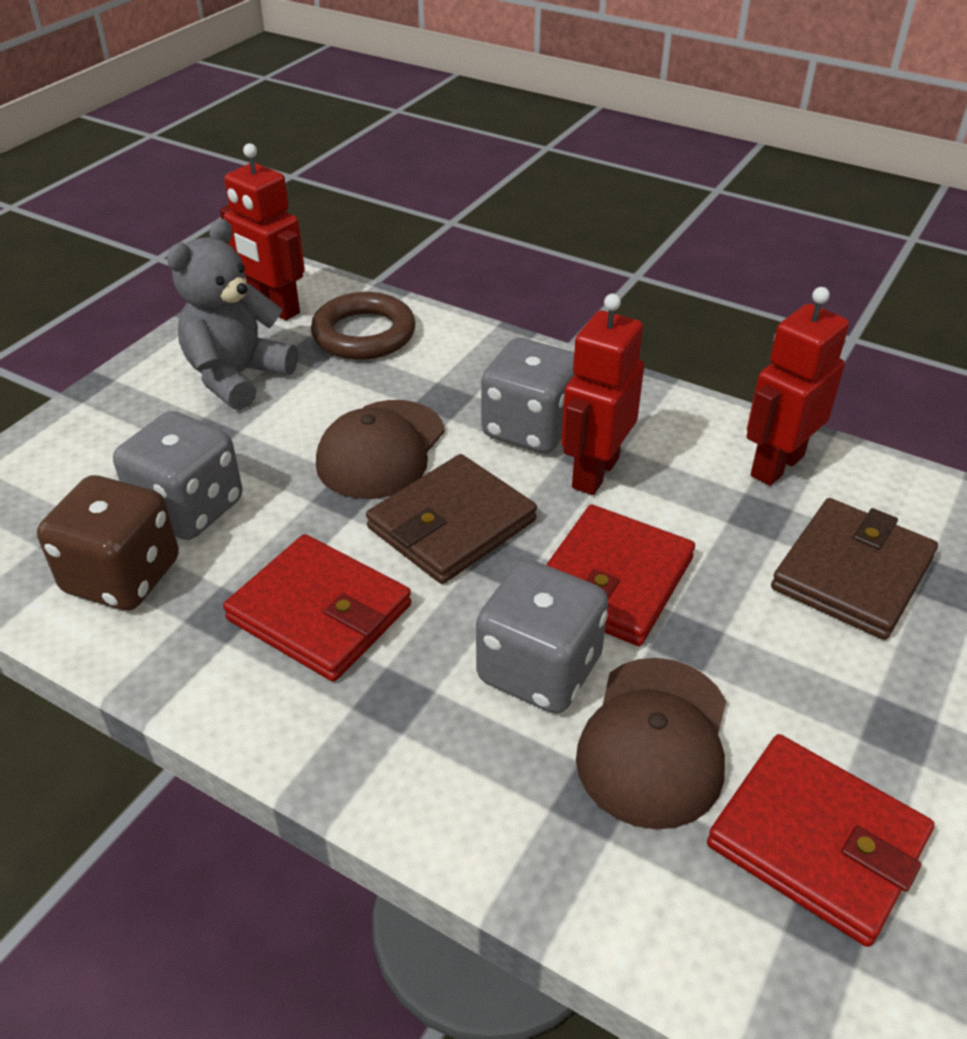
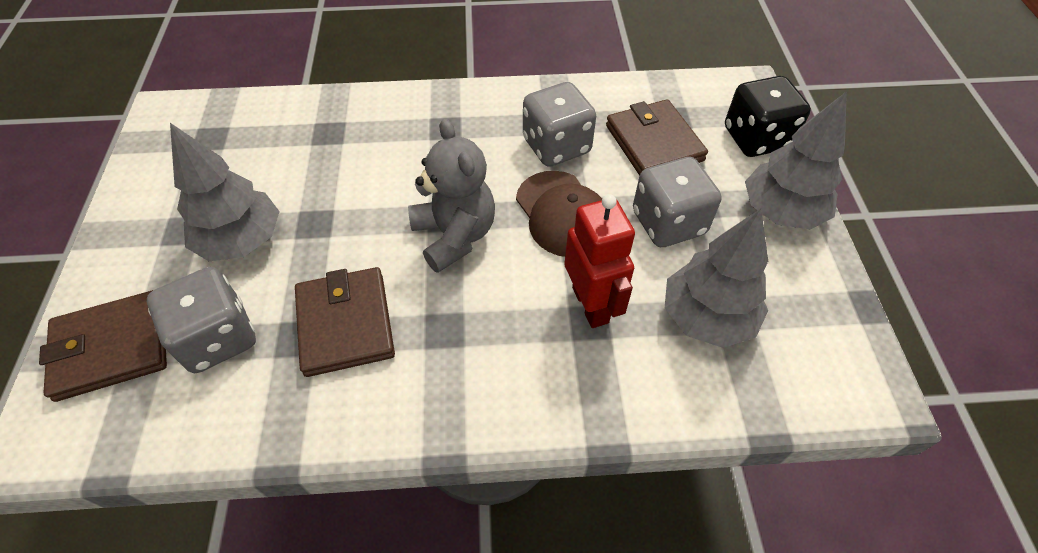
black dice: none = 0 -> [725,76,811,157] = 1
brown cap: [316,400,445,499] [576,658,726,829] = 2 -> [516,171,602,257] = 1
brown dice: [37,475,179,611] = 1 -> none = 0
brown ring: [311,292,416,360] = 1 -> none = 0
brown wallet: [366,454,537,584] [771,498,938,640] = 2 -> [39,290,167,402] [295,267,395,377] [606,99,708,176] = 3
grey tree: none = 0 -> [170,123,280,261] [665,209,768,348] [745,91,847,230] = 3
red robot: [220,143,305,321] [561,294,644,495] [746,287,849,486] = 3 -> [564,194,635,328] = 1
red wallet: [223,534,412,682] [546,505,695,646] [707,734,934,947] = 3 -> none = 0

